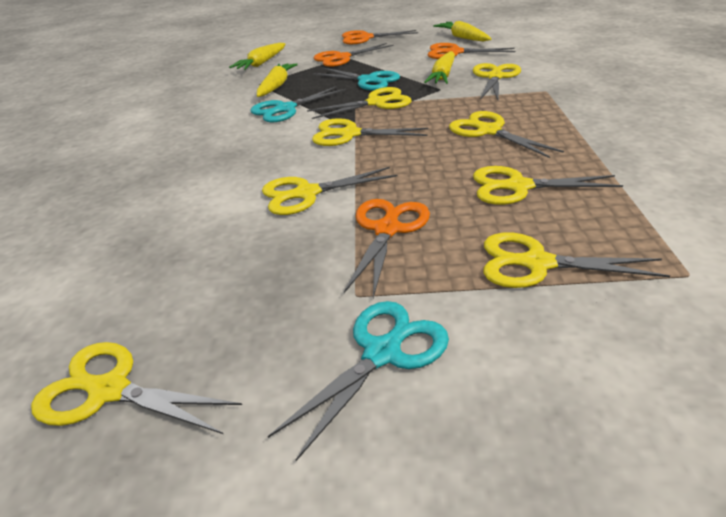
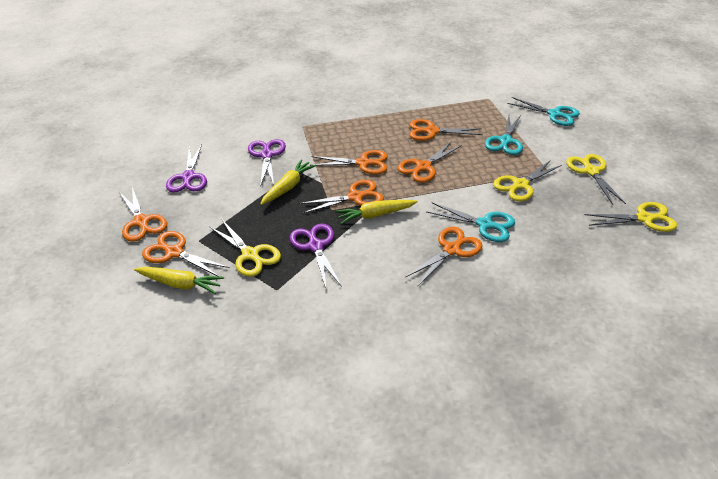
orange scissors: [314,43,394,67] [342,30,418,44] [344,199,430,298] [428,43,515,59] = 4 -> [119,187,167,242] [142,231,230,276] [299,180,384,214] [310,150,388,175] [398,141,462,183] [406,227,482,287] [409,119,483,141] = 7
purple scissors: none = 0 -> [166,144,207,192] [248,139,286,187] [290,224,342,288] = 3
yellow carrot: [229,43,285,70] [257,63,298,97] [424,51,455,84] [433,21,492,41] = 4 -> [134,267,224,294] [260,159,316,205] [335,200,418,225] = 3
yellow scissors: [31,342,242,434] [262,167,397,215] [307,87,411,119] [312,118,429,146] [449,111,564,158] [473,63,521,100] [473,166,623,205] [483,232,670,288] = 8 -> [209,220,281,277] [493,160,562,201] [566,154,626,205] [584,202,677,232] = 4

